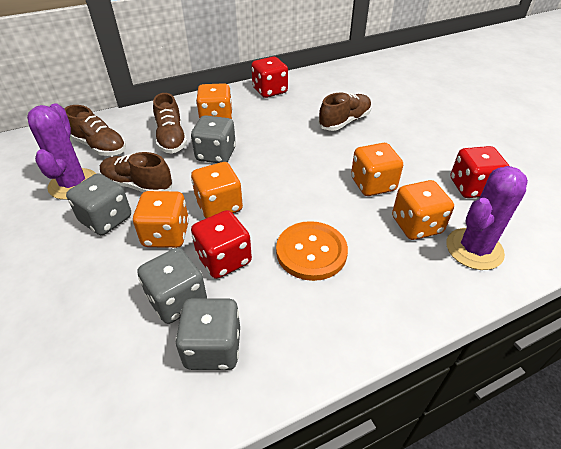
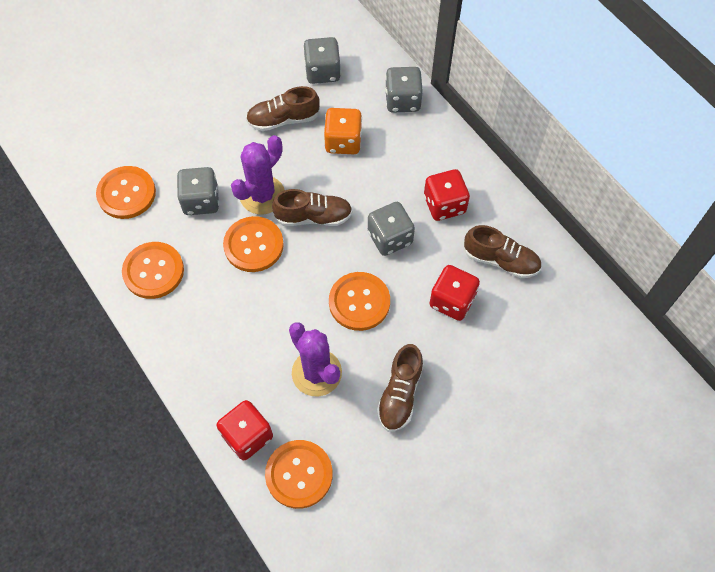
orange button: [276,221,348,281] = 1 -> [96,166,156,219] [122,242,184,299] [223,216,284,272] [265,440,333,509] [329,272,390,331] = 5
orange dice: [133,191,189,248] [191,162,243,218] [196,83,232,119] [351,143,403,196] [392,180,454,240] = 5 -> [324,108,362,154] = 1

